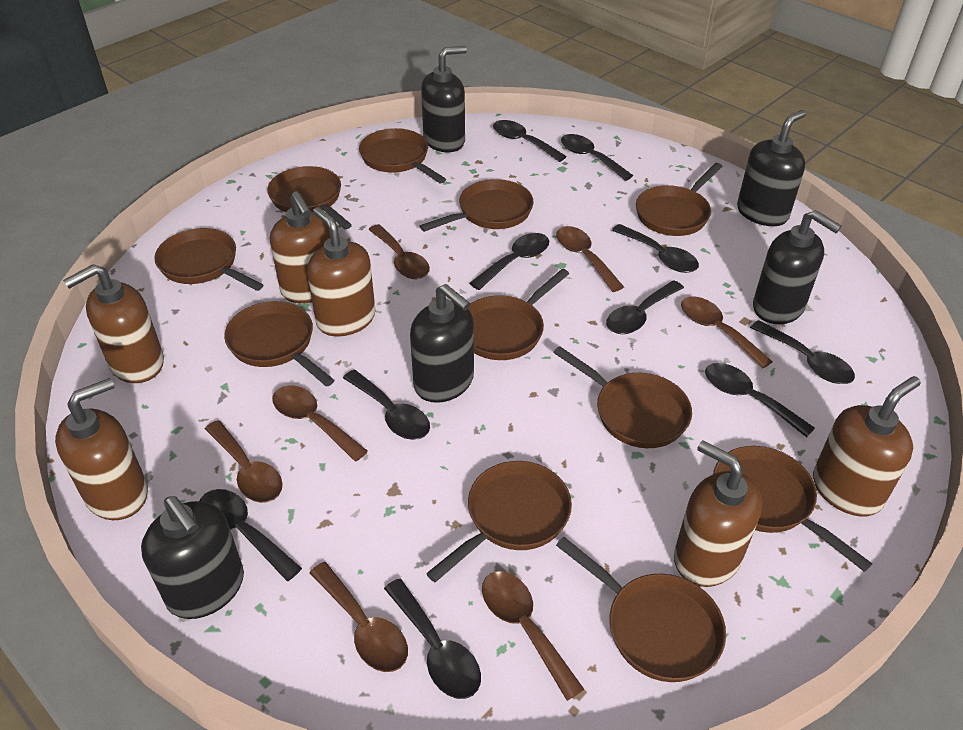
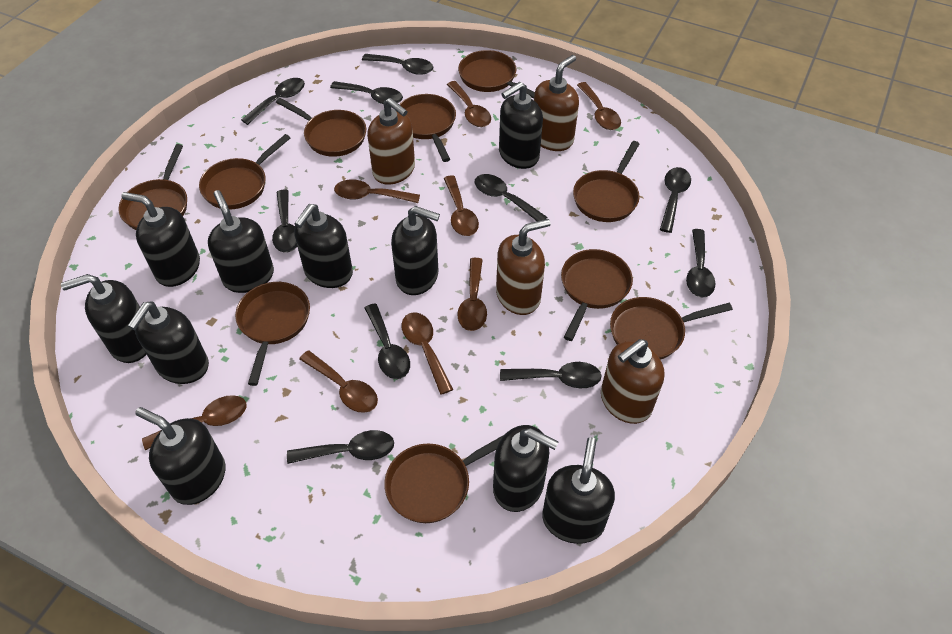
black soap dispenser: [141,496,244,619] [410,284,474,403] [421,46,467,153] [737,110,806,226] [753,210,842,324] = 5 -> [61,274,147,363] [121,192,200,287] [128,302,209,384] [135,407,226,505] [208,190,274,293] [294,204,353,288] [391,206,440,295] [493,425,559,512] [499,82,543,169] [542,437,615,544] = 10
brown pan: [154,228,263,291] [224,301,335,387] [267,166,352,229] [359,128,446,183] [420,179,534,232] [426,461,572,582] [468,269,569,360] [553,346,692,448] [556,537,726,682] [636,163,723,236] [713,446,872,572] = 11 -> [118,144,187,230] [199,134,290,210] [235,282,310,386] [276,98,366,157] [384,435,504,523] [399,94,456,162] [458,50,535,98] [561,249,633,341] [573,141,640,222] [610,297,733,360] = 10
brown soap dispenser: [55,378,148,520] [63,264,164,383] [270,192,330,303] [307,207,375,336] [674,440,762,587] [813,376,921,517] = 6 -> [367,98,415,185] [496,219,551,315] [534,55,579,151] [601,339,665,424] = 4
brown spoon: [205,420,283,503] [272,385,368,462] [309,562,408,672] [368,224,430,279] [482,571,584,701] [556,226,624,292] [681,296,773,369] = 7 -> [142,395,247,450] [299,350,378,413] [334,179,420,203] [402,312,453,395] [444,175,479,236] [447,81,491,127] [457,258,487,331] [577,82,621,130] = 8

